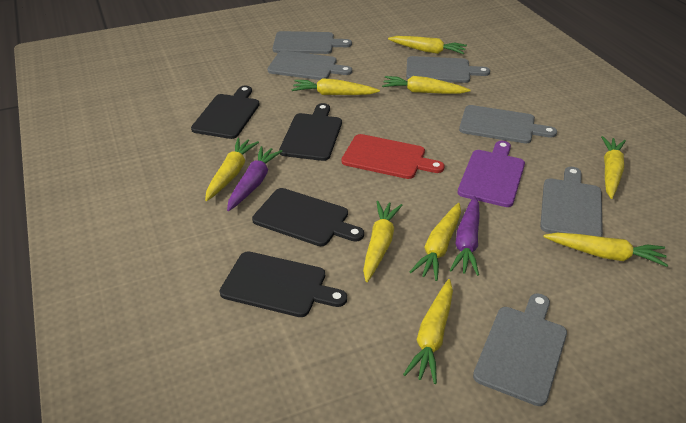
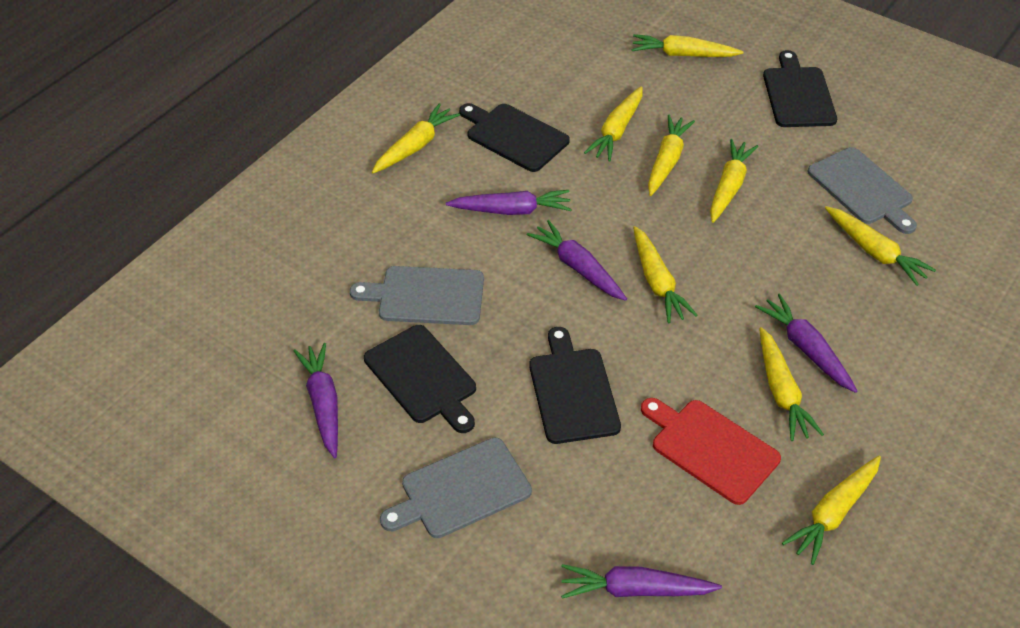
grey cutting board: [268,51,352,80] [273,31,352,54] [406,56,490,83] [459,105,557,144] [473,293,567,406] [540,167,603,237] = 6 -> [350,266,484,325] [380,438,532,538] [808,147,917,234] = 3
purple carrot: [227,146,283,211] [450,196,479,276] = 2 -> [293,343,338,458] [446,190,572,215] [527,220,627,301] [561,564,722,599] [755,294,858,393] = 5
purple cutting board: [458,140,525,207] = 1 -> none = 0

